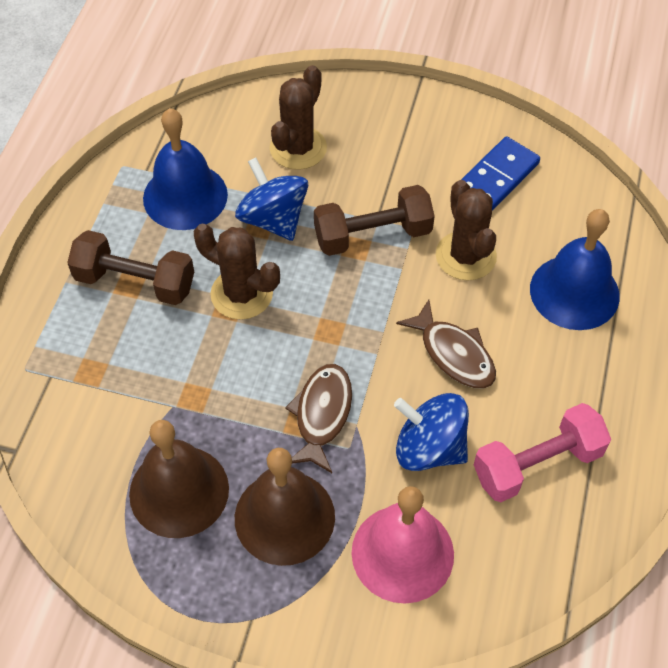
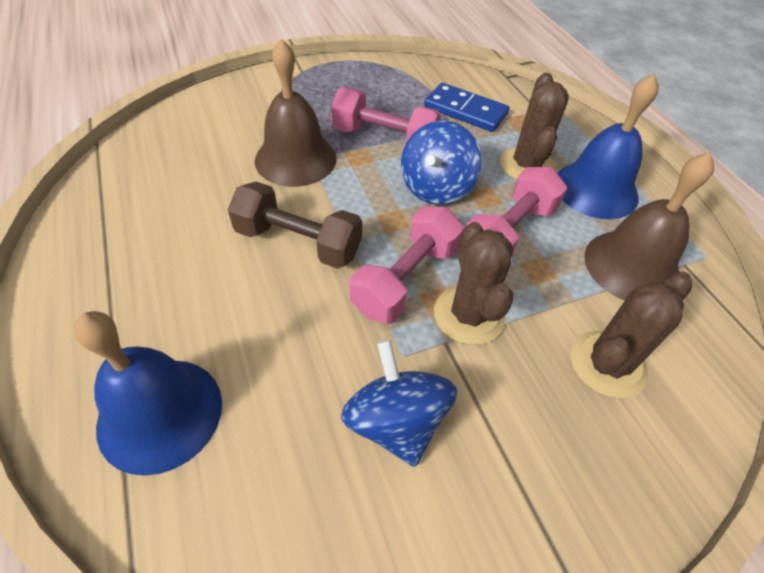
brown dumbbell: [67,230,194,305] [314,185,435,256] = 2 -> [228,182,362,269] = 1
brown fish: [285,364,352,473] [396,300,496,389] = 2 -> none = 0
pink bell: [352,486,454,604] = 1 -> none = 0
pink dumbbell: [474,403,611,502] = 1 -> [331,87,441,143] [350,206,464,324] [466,167,567,256] = 3

